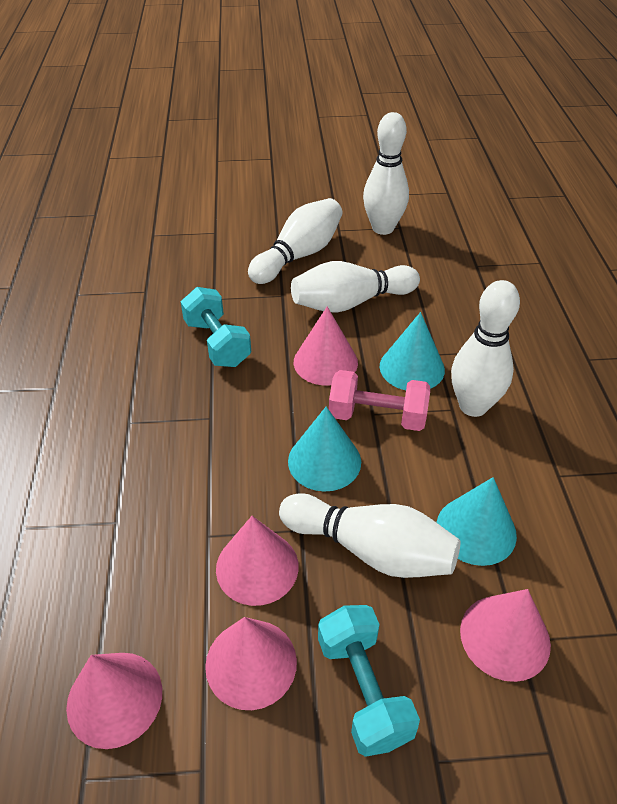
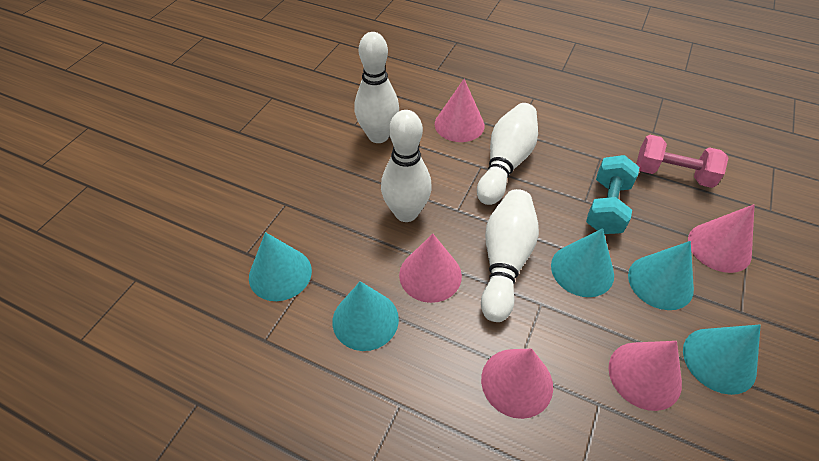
turquoise cone: [288,407,361,492] [379,312,445,390] [436,477,517,566] = 3 -> [249,232,312,301] [332,281,399,351] [551,228,614,297] [628,241,694,310] [683,324,761,395] = 5
turquoise dumbbell: [181,287,251,367] [318,605,420,757] = 2 -> [586,155,639,234] = 1
white bowling pin: [248,198,342,284] [279,493,461,578] [291,261,420,313] [363,112,409,235] [451,280,520,417] = 5 -> [355,32,399,143] [381,110,432,222] [477,103,538,205] [481,189,539,322] = 4

